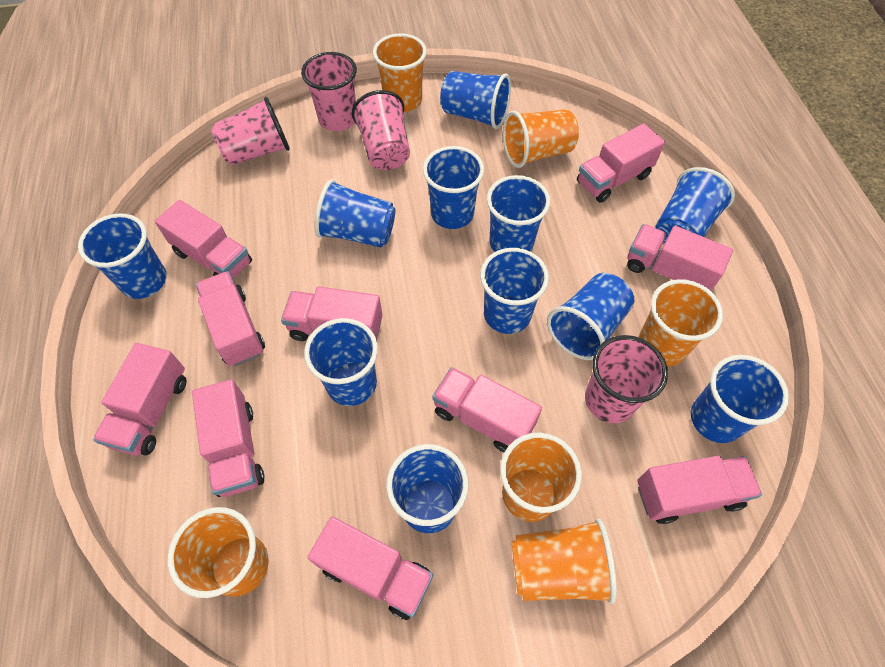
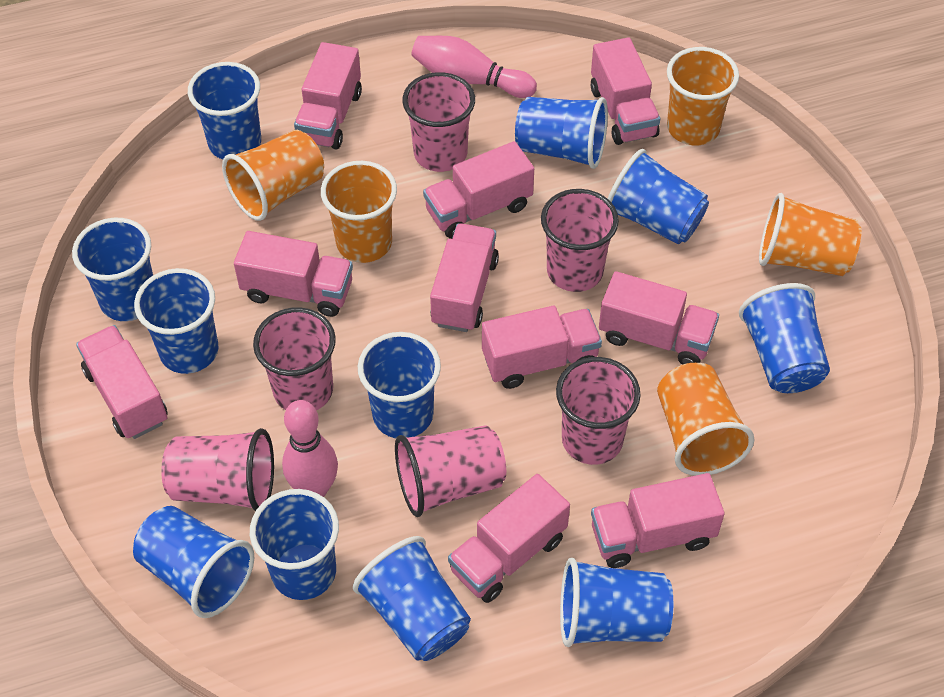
orange cup: [168,507,269,598] [373,33,427,112] [500,432,582,522] [503,109,579,168] [512,518,617,604] [639,279,723,366] = 6 -> [222,130,324,221] [321,161,397,263] [657,363,755,476] [667,47,739,145] [759,193,862,276] = 5
pink bowling pin: none = 0 -> [282,400,338,497] [411,36,537,98] = 2
pink cup: [211,97,290,165] [301,52,357,131] [352,90,410,170] [585,335,668,423] = 4 -> [161,428,274,511] [253,307,336,410] [395,425,506,517] [402,72,475,172] [541,189,619,292] [556,357,641,465] = 6

